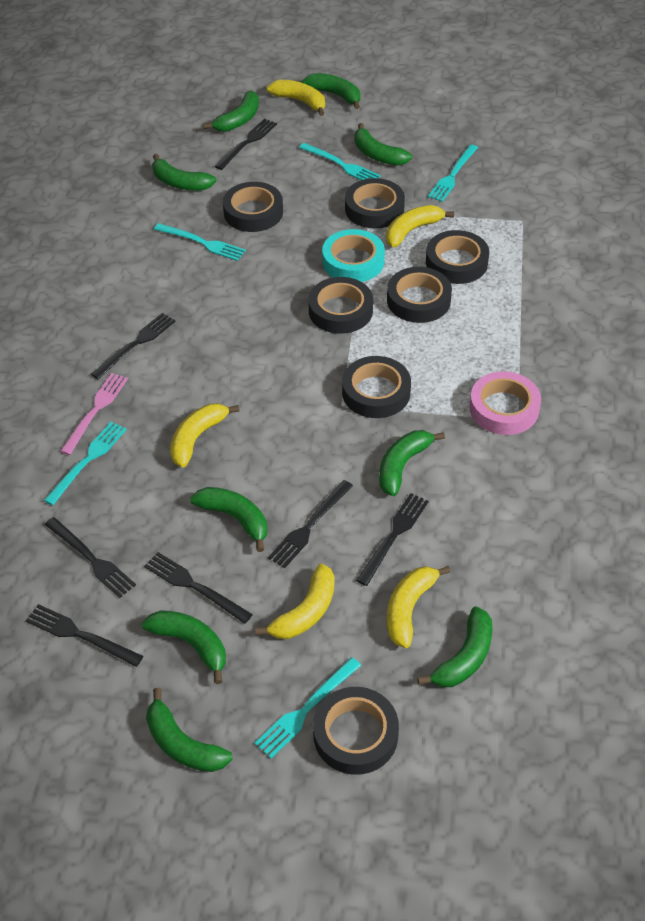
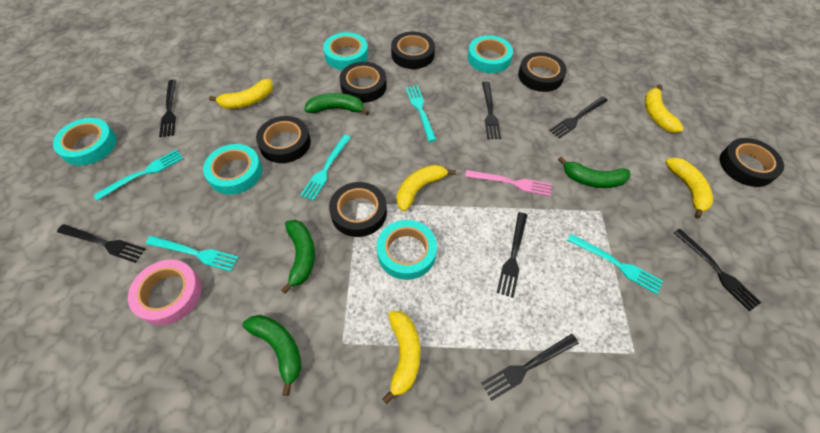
black tape: [223,182,283,232] [308,277,373,334] [313,687,399,775] [342,356,411,418] [345,178,405,229] [387,267,452,323] [426,230,489,284] = 7 -> [256,116,311,163] [329,182,387,237] [339,62,387,103] [391,32,435,69] [518,52,567,92] [720,138,784,187] = 6
green banana: [142,610,226,684] [146,688,232,772] [152,154,216,191] [190,487,267,552] [203,90,259,132] [301,73,360,109] [354,123,412,166] [379,430,445,496] [417,606,492,687] = 9 -> [243,315,301,396] [281,220,315,294] [304,93,369,116] [558,156,630,188] = 4
turquoise tape: [322,229,385,282] = 1 -> [53,118,117,166] [203,144,262,195] [323,32,368,70] [377,220,437,280] [468,35,513,73] = 5

